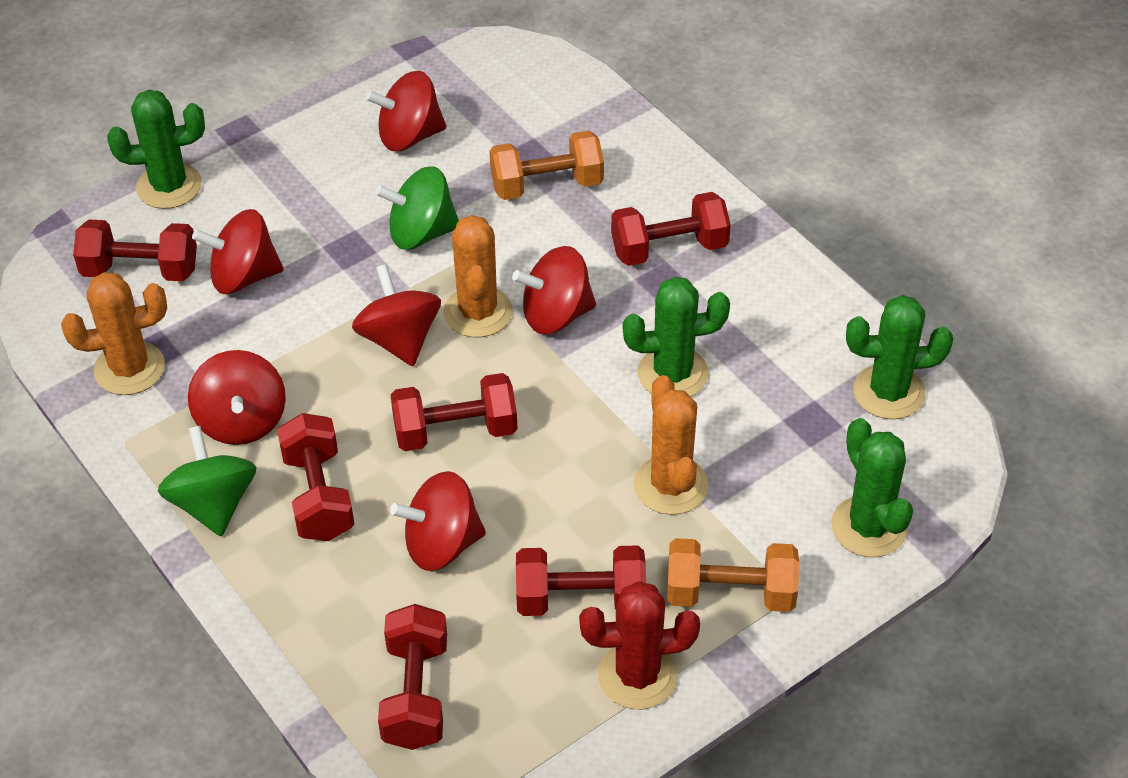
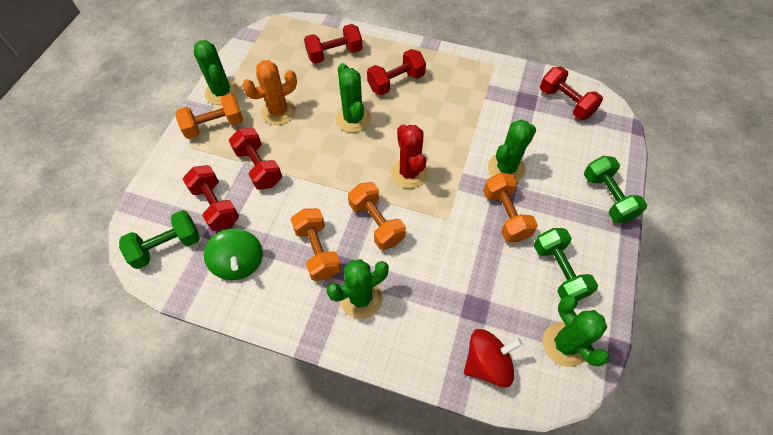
green cactus: [107,90,205,209] [623,277,730,397] [831,418,913,557] [846,295,953,419] = 4 -> [194,40,239,105] [326,259,389,319] [336,63,371,133] [488,120,536,182] [543,295,609,367] = 5
green dumbbell: none = 0 -> [119,210,200,269] [534,228,598,301] [584,156,647,223] = 3
green spinning top: [158,426,256,536] [375,166,459,250] = 2 -> [204,229,263,280] = 1
orange cactus: [61,272,167,395] [443,215,513,337] [634,375,709,515] = 3 -> [242,60,297,125] = 1
orange dumbbell: [489,130,604,200] [667,538,799,612] = 2 -> [176,94,243,139] [290,208,341,281] [348,182,406,250] [483,173,538,242] = 4
red dumbbell: [73,220,197,281] [277,413,355,541] [378,604,447,750] [391,373,518,451] [516,545,646,616] [611,192,731,266] = 6 -> [183,165,239,231] [229,128,282,190] [304,24,363,64] [367,49,426,95] [540,66,603,120] = 5
red spinning top: [188,350,286,445] [192,209,284,294] [352,264,441,366] [365,71,446,151] [390,471,486,571] [512,246,596,334] = 6 -> [464,329,523,388] = 1

